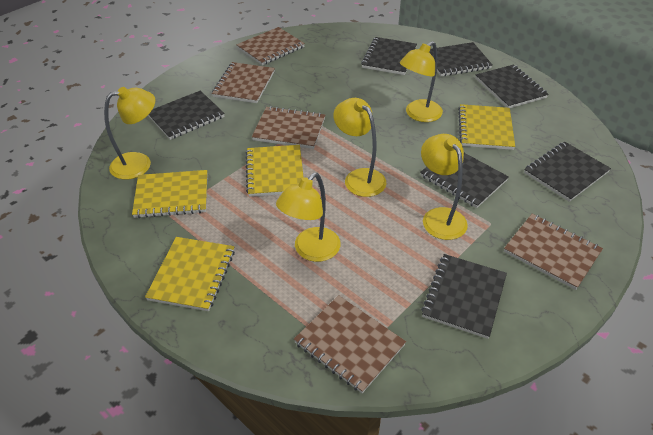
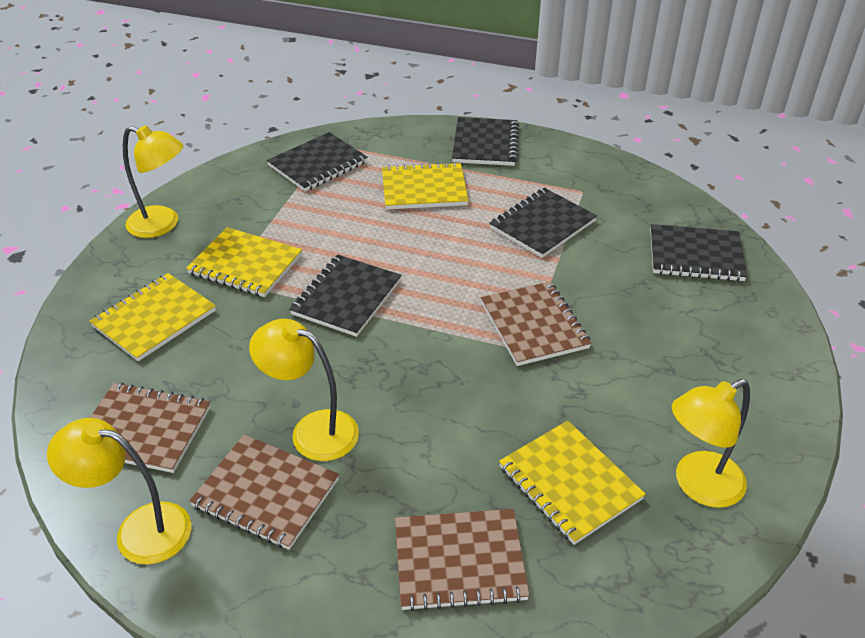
black notebook: [148,91,225,140] [361,37,417,75] [420,153,509,208] [421,254,507,339] [429,42,492,76] [475,65,549,108] [524,142,611,202] = 7 -> [267,132,368,192] [289,255,402,337] [452,117,519,166] [489,188,597,258] [650,224,747,281] = 5
brown notebook: [212,62,275,103] [236,27,305,65] [252,106,325,149] [294,295,406,393] [504,214,603,290] = 5 -> [90,382,211,473] [189,434,339,550] [395,509,530,612] [481,281,591,366] = 4
yellow lamp: [104,87,155,180] [276,173,341,262] [333,98,386,197] [400,41,443,122] [421,134,468,240] = 5 -> [47,418,191,565] [123,125,183,238] [249,319,359,461] [672,379,750,508] = 4

